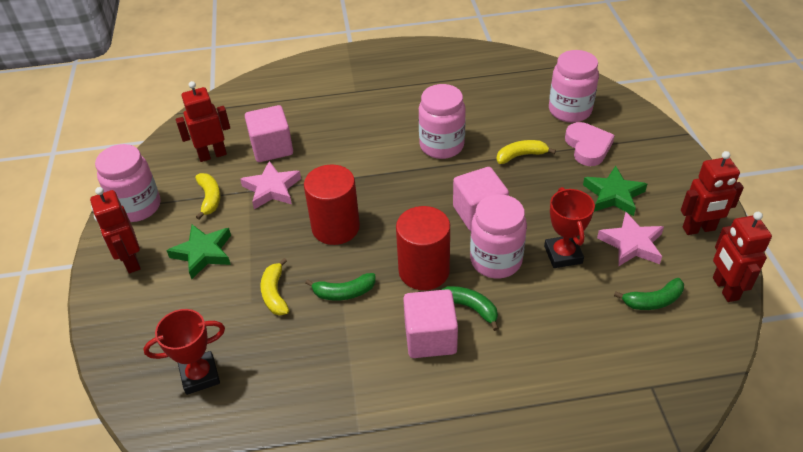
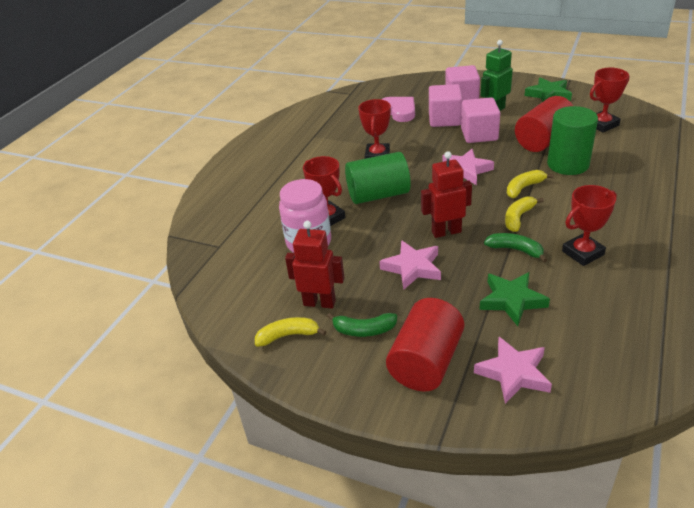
green banana: [305,273,375,301] [441,286,499,331] [614,278,684,310] = 3 -> [327,313,397,337] [484,233,547,262] = 2
green cylinder: none = 0 -> [345,152,411,204] [547,106,598,175] = 2
green robot: none = 0 -> [481,40,513,111] = 1
pink jar: [95,144,160,222] [419,84,466,159] [470,194,527,278] [549,50,599,123] = 4 -> [279,179,331,253] = 1
pink star: [240,161,301,209] [597,212,664,267] = 2 -> [379,240,441,289] [443,149,494,185] [474,337,552,404] = 3
red robot: [90,187,141,273] [176,81,230,162] [681,151,744,235] [713,212,772,302] = 4 -> [285,221,344,308] [421,151,472,238] = 2
red trophy: [143,309,225,395] [544,187,595,268] = 2 -> [303,156,345,226] [358,99,391,159] [562,185,617,266] [590,68,629,132] = 4

